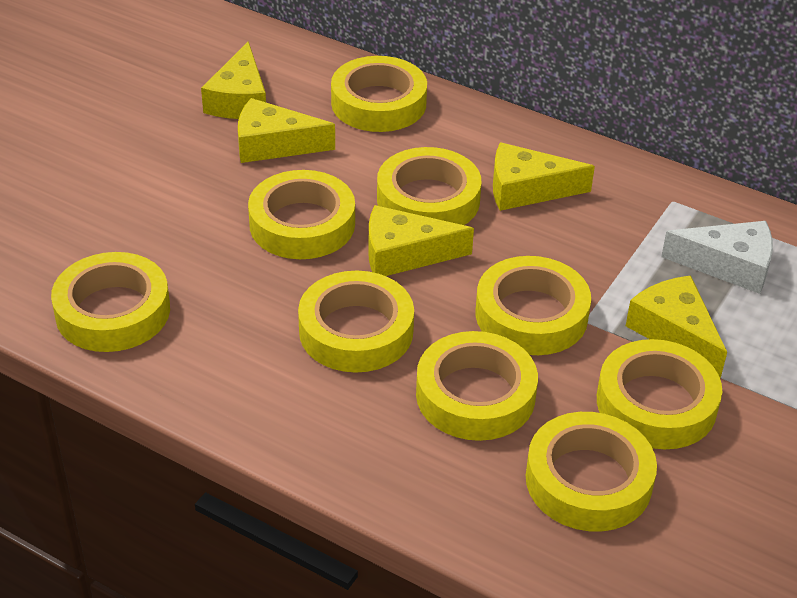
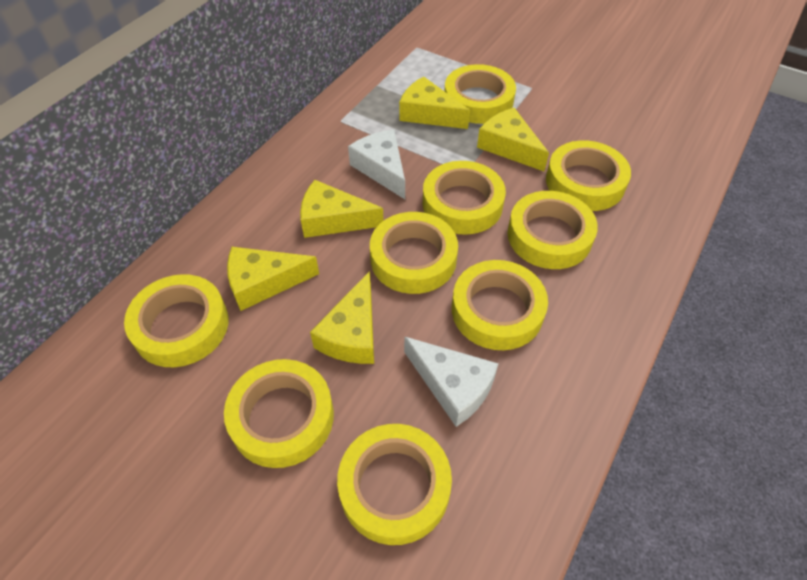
white cheese: [661,221,773,294] = 1 -> [348,130,405,199] [404,337,499,427] = 2

